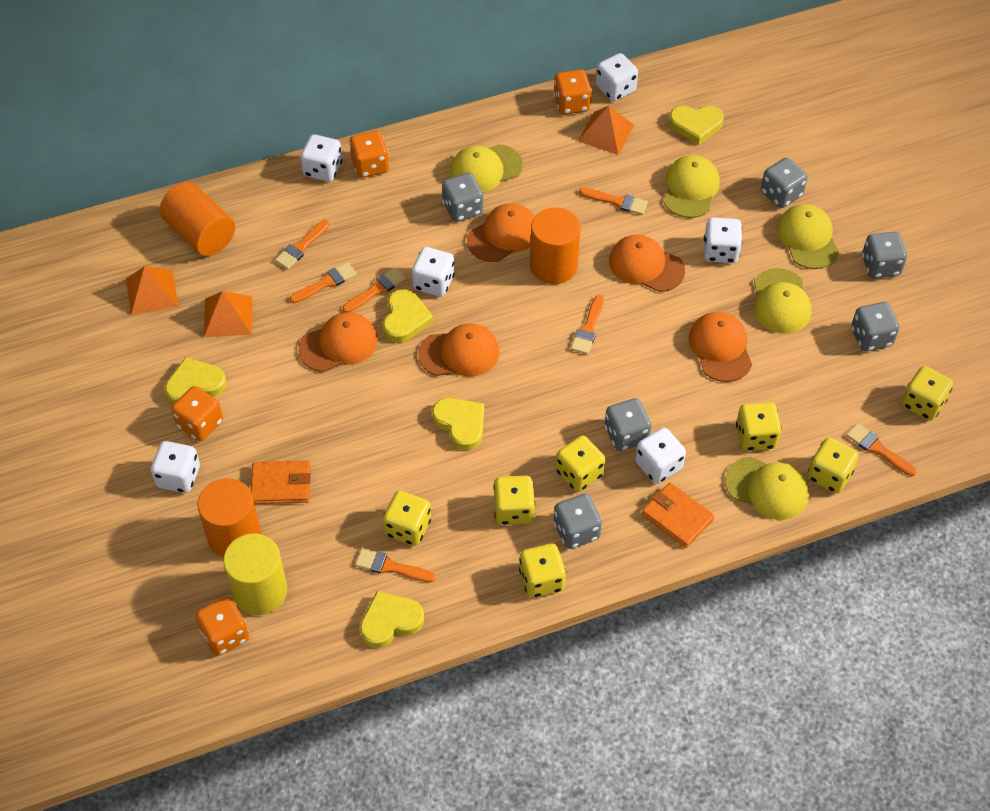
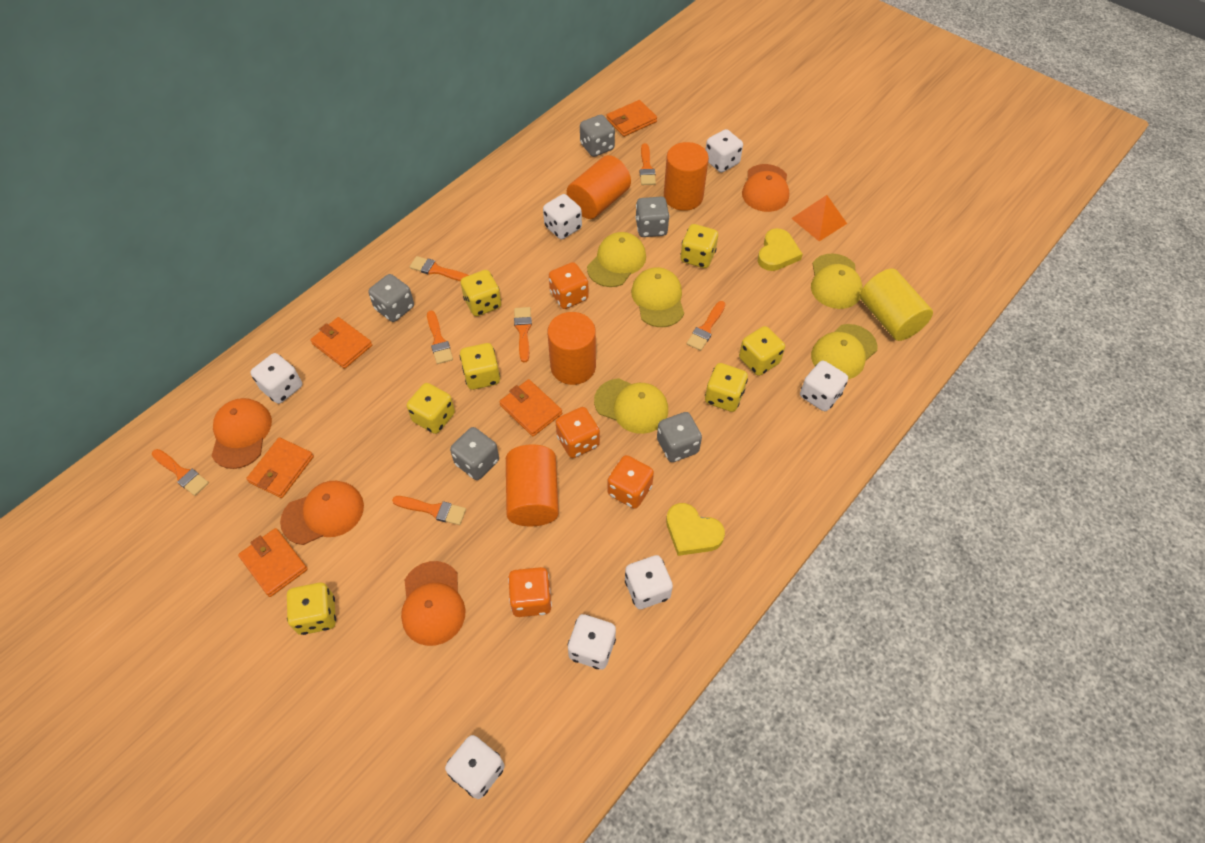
grey dice: [442,173,483,222] [554,494,602,549] [605,398,652,451] [761,158,808,208] [851,302,900,352] [862,232,907,278] = 6 -> [368,274,414,322] [450,427,499,480] [580,115,615,157] [635,197,670,237] [657,412,702,462] = 5
orange cap: [299,312,378,372] [418,324,499,376] [467,203,535,262] [609,235,685,292] [689,312,752,382] = 5 -> [212,398,272,469] [280,481,364,545] [401,561,466,646] [742,164,789,212] = 4
orange cylinder: [160,182,235,256] [197,478,261,558] [530,207,581,284] = 3 -> [506,444,559,527] [547,312,596,385] [567,155,631,219] [664,142,709,211] = 4
orange pyramid: [126,266,178,315] [204,291,252,337] [578,106,634,155] = 3 -> [791,195,847,241] = 1
orange wallet: [251,460,311,504] [642,482,714,548] = 2 -> [238,528,308,597] [246,437,314,498] [310,317,372,369] [499,379,562,436] [606,100,657,137] = 5
white dice: [151,441,200,493] [301,134,342,182] [412,247,455,297] [596,53,638,101] [635,428,686,484] [704,217,742,263] = 6 -> [251,353,302,404] [445,735,505,799] [543,194,582,239] [568,614,616,670] [625,555,673,609] [706,129,743,172] [800,361,848,411] = 7
yellow heart: [165,357,226,404] [360,591,424,648] [383,289,434,343] [432,398,484,450] [669,105,724,145] = 5 -> [666,503,725,556] [758,228,803,271] = 2

